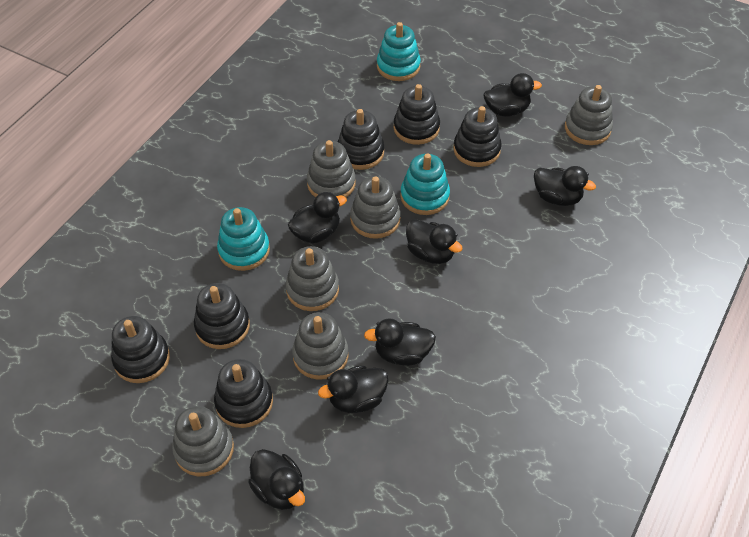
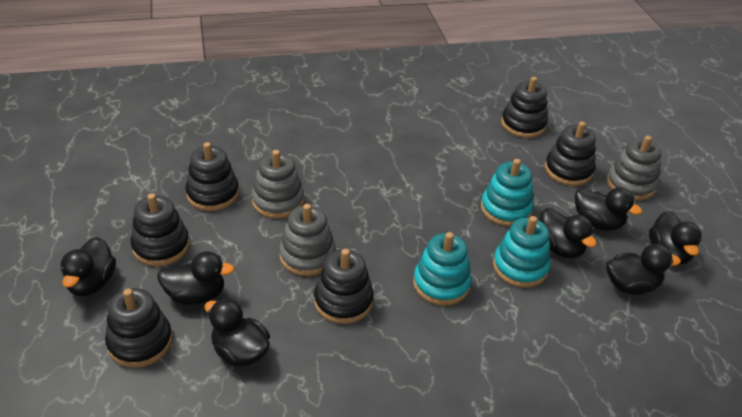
grey stacking toy: [172,406,234,476] [286,246,339,311] [292,312,349,380] [307,140,356,197] [350,176,401,239] [565,85,613,145] = 6 -> [252,150,304,219] [279,204,336,276] [607,135,661,201] = 3

